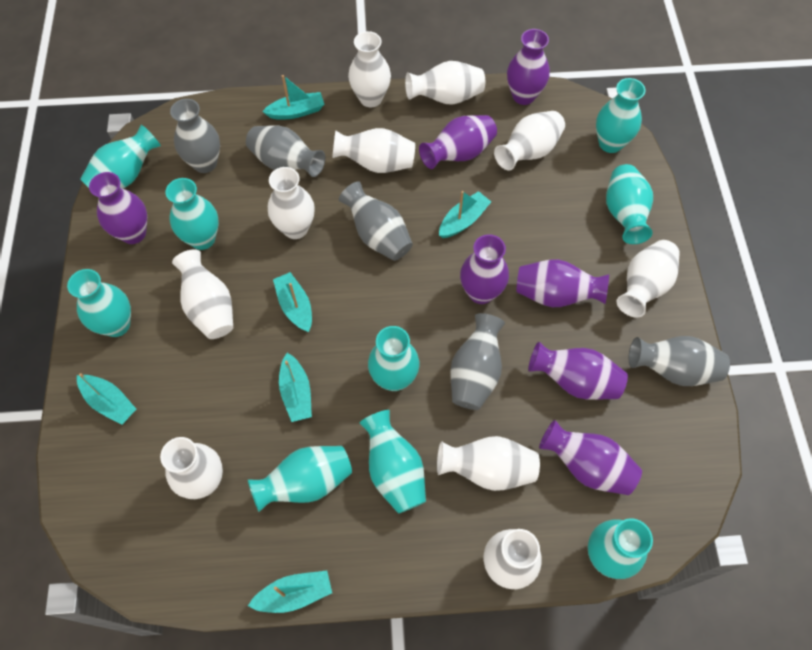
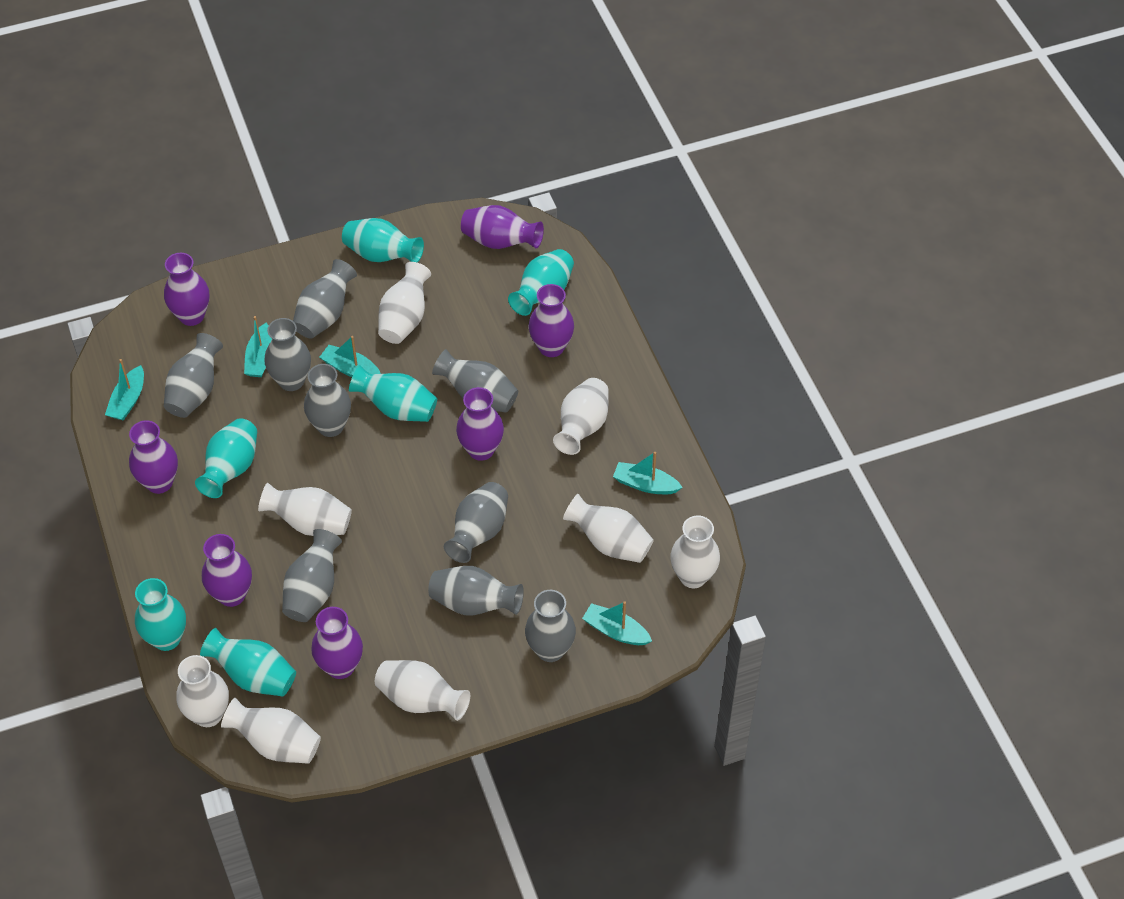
grey vase: [170,99,220,173] [246,125,325,177] [339,181,413,261] [450,313,505,410] [628,336,730,386] = 5 -> [164,333,223,418] [265,318,311,391] [282,529,342,622] [293,259,357,339] [304,364,351,437] [428,566,524,615] [432,349,518,413] [444,482,508,563] [525,590,576,662] = 9
turquoise boat: [77,373,136,425] [248,571,332,613] [262,75,324,120] [273,272,312,332] [279,353,312,422] [439,191,491,238] = 6 -> [105,359,144,421] [244,316,272,377] [320,336,381,377] [582,601,652,645] [613,452,683,494] = 5
turquoise vase: [67,269,131,337] [80,125,161,198] [166,178,219,250] [248,446,352,512] [359,410,426,514] [368,326,420,391] [588,518,653,579] [596,78,646,153] [606,164,653,244] = 9 -> [135,578,186,651] [195,418,257,498] [200,628,296,696] [342,218,424,263] [349,365,437,422] [508,249,574,316] = 6
white vase: [160,437,223,499] [172,249,233,339] [268,167,315,239] [332,128,415,173] [348,31,391,107] [405,61,485,105] [437,436,540,491] [484,529,542,589] [494,111,565,170] [616,240,680,318] = 10 -> [176,655,229,727] [221,698,321,764] [258,483,352,536] [375,660,470,721] [378,262,431,344] [553,378,609,455] [563,494,654,563] [670,515,720,588] = 8

